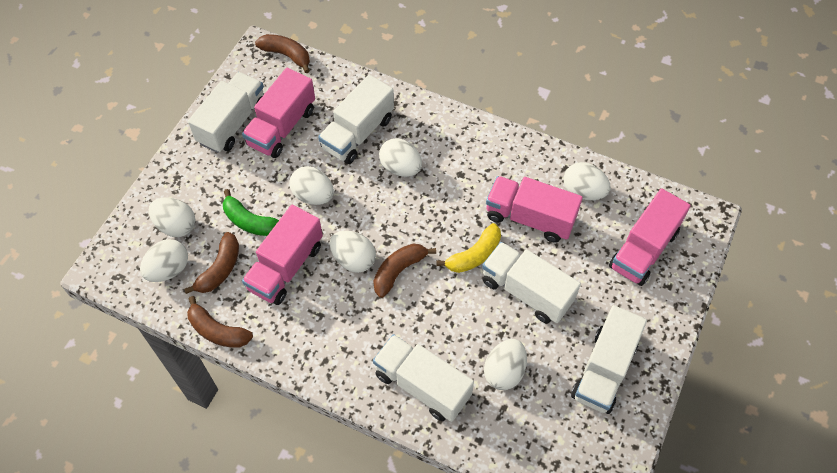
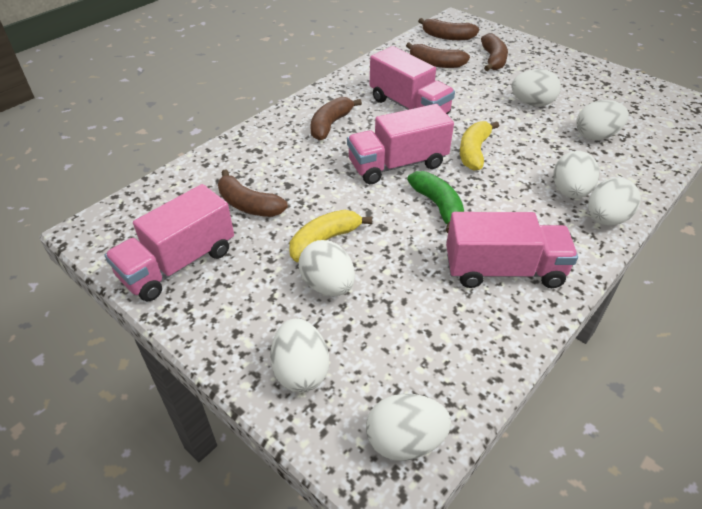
brown banana: [184,232,239,294] [187,296,253,348] [255,34,310,73] [373,244,436,298] = 4 -> [218,170,288,217] [310,97,362,141] [406,42,470,68] [418,18,479,40] [481,33,508,71] = 5
white truck: [188,72,264,153] [318,75,394,164] [373,334,474,422] [482,242,581,324] [571,305,647,414] = 5 -> none = 0
yellow banana: [436,223,501,273] = 1 -> [289,210,372,262] [460,121,499,171] = 2

